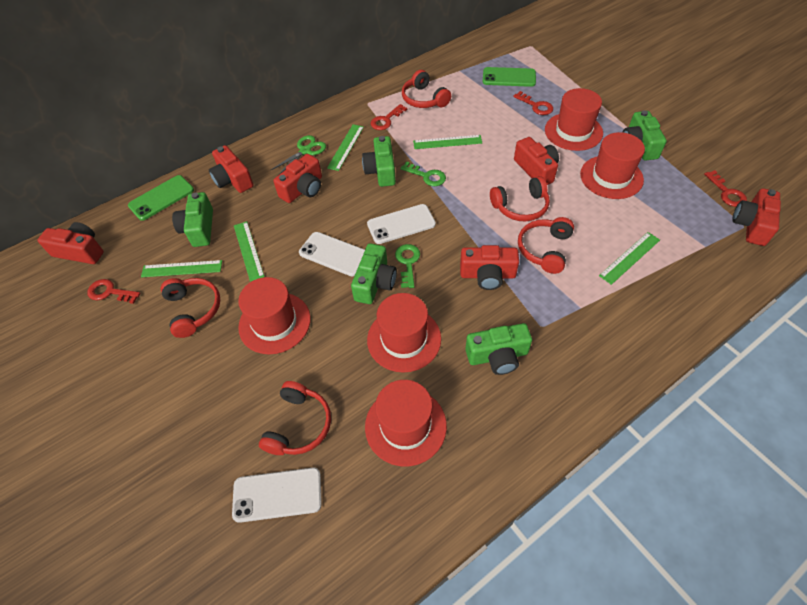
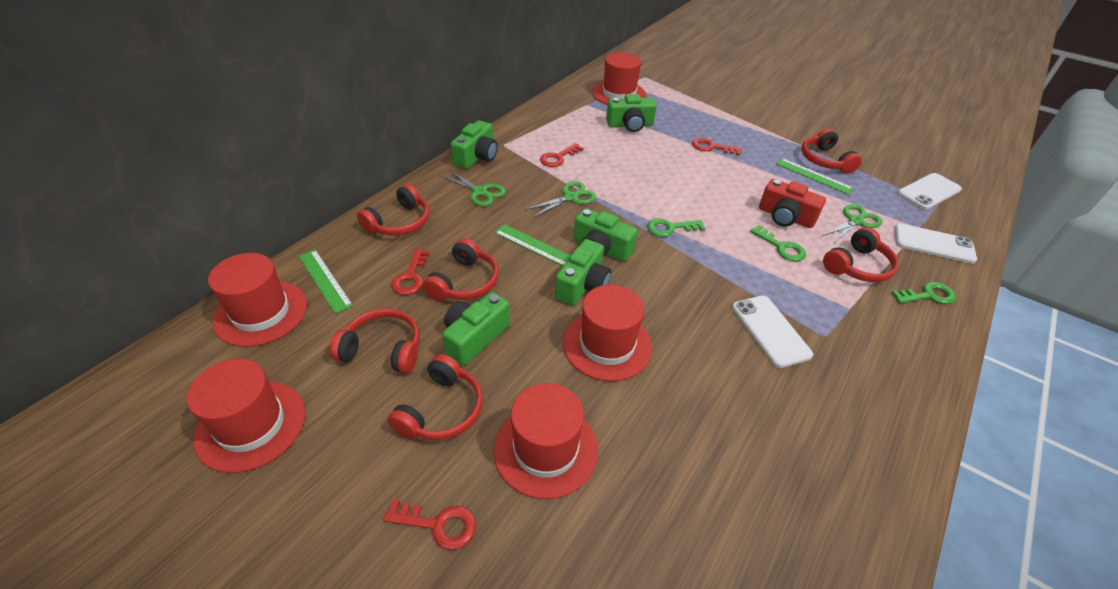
green key: [395,244,420,288] [401,161,446,186] = 2 -> [647,218,705,237] [750,225,806,261] [892,282,956,304] = 3
green phone: [128,175,194,221] [483,67,536,87] = 2 -> none = 0
green ruler: [141,260,222,277] [234,221,265,282] [327,124,364,171] [413,135,482,149] [599,232,660,285] = 5 -> [299,250,353,314] [494,224,571,266] [776,158,854,195] = 3
green scissors: [270,135,326,175] = 1 -> [439,169,506,206] [525,181,596,217] [822,204,883,243] = 3
red camera: [37,222,104,264] [209,145,254,193] [273,154,322,203] [460,245,519,290] [514,137,559,185] [732,188,781,246] = 6 -> [759,179,826,228] = 1
red headphones: [161,278,220,338] [259,381,331,455] [402,70,451,108] [490,176,550,221] [518,217,574,274] = 5 -> [330,308,420,373] [357,184,430,236] [387,354,483,440] [423,238,499,301] [801,129,862,174] [823,227,899,282] = 6

